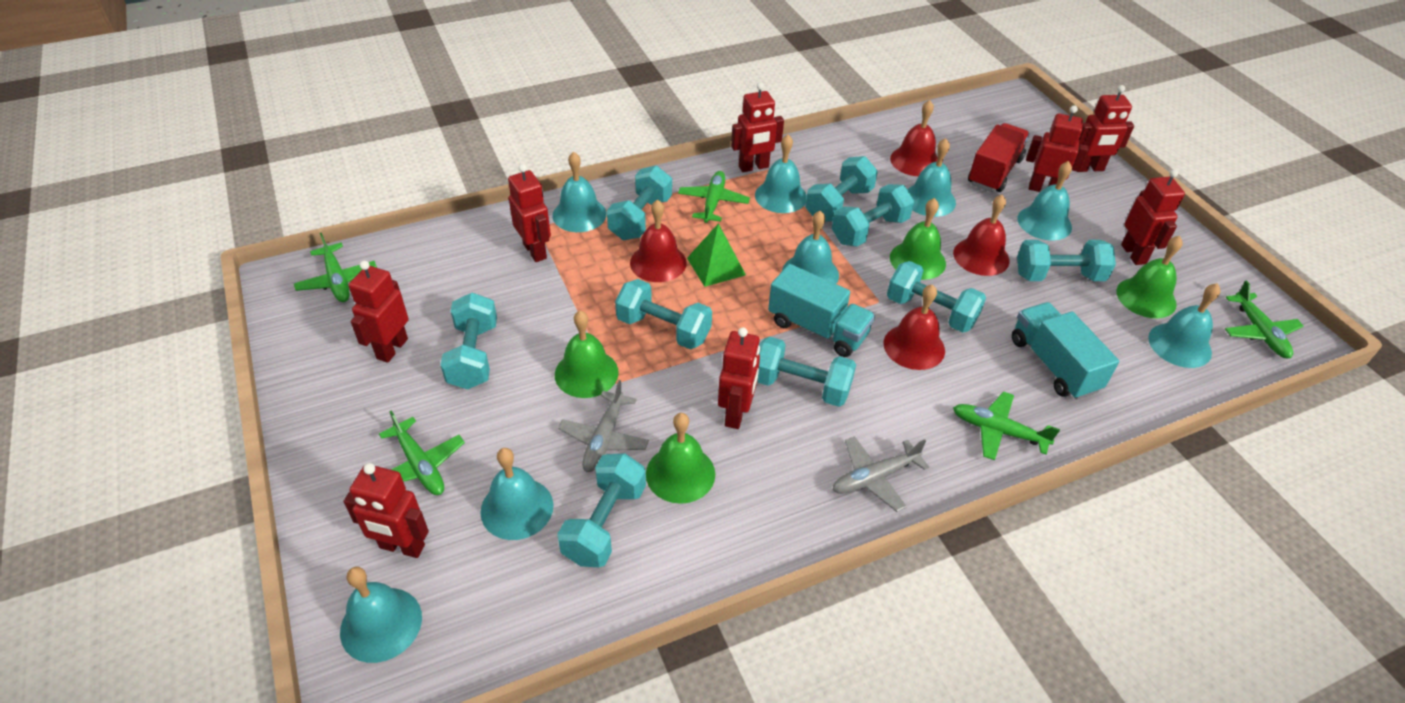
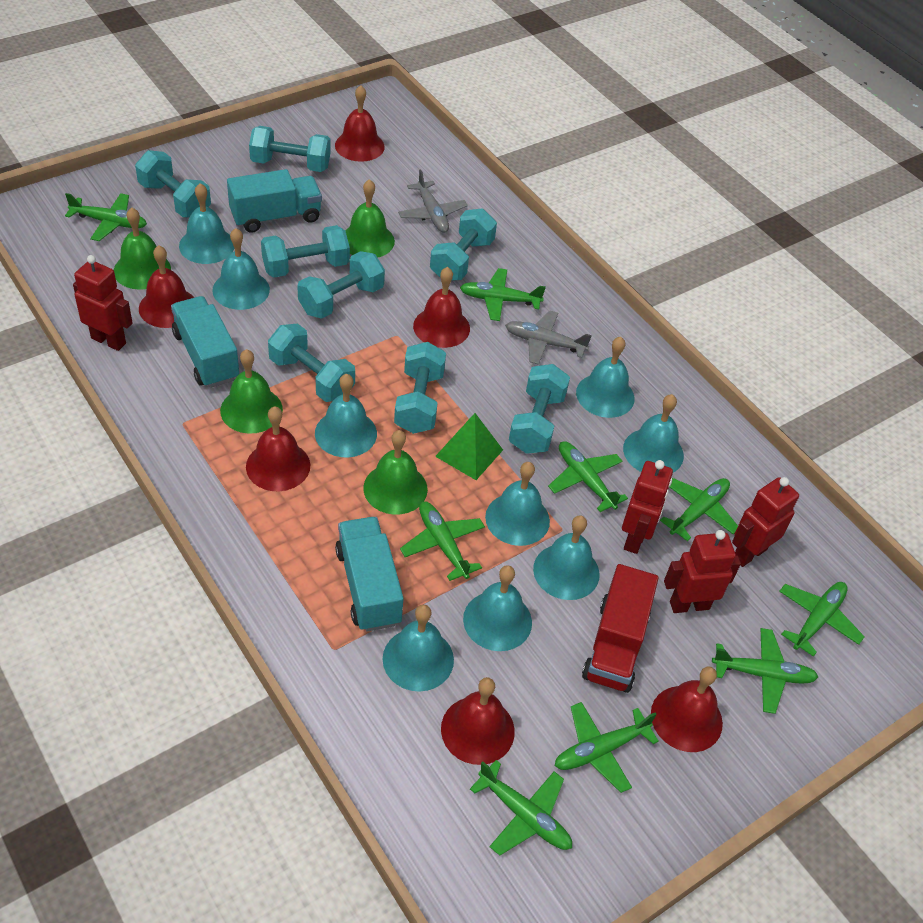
green plane: [294,233,377,302] [379,411,465,495] [678,171,750,223] [953,391,1060,460] [1225,281,1303,358] = 5 -> [65,193,147,241] [400,502,485,581] [460,268,546,321] [470,760,572,856] [548,441,628,512] [555,702,659,793] [660,477,738,541] [712,628,818,714] [779,582,865,657] = 9
red bell: [630,199,687,282] [884,284,945,370] [890,100,938,176] [953,195,1010,276] = 4 -> [139,245,194,328] [246,406,310,491] [335,85,385,162] [413,267,470,348] [441,677,515,765] [651,666,723,752] = 6
red robot: [343,463,429,558] [349,261,409,363] [508,164,551,262] [718,327,760,429] [731,82,784,172] [1026,105,1089,192] [1079,85,1134,172] [1121,169,1185,265] = 8 -> [73,255,133,351] [622,460,673,554] [664,530,741,613] [732,477,799,567] = 4
turquoise bell: [340,567,422,663] [480,448,554,540] [552,152,607,232] [755,134,807,213] [782,211,839,284] [907,138,956,217] [1018,161,1072,241] [1148,283,1221,368] = 8 -> [179,183,234,264] [212,228,270,310] [315,374,377,457] [383,604,454,692] [463,565,532,651] [485,462,550,546] [533,515,599,600] [576,337,634,418] [623,394,684,473] = 9
turquoise dumbbell: [440,293,497,389] [557,453,646,567] [607,166,672,240] [615,279,712,349] [757,336,856,407] [805,156,878,222] [832,184,914,247] [887,261,986,333] [1017,240,1116,281] = 9 -> [135,150,211,217] [249,126,331,172] [261,225,350,277] [268,323,355,402] [297,251,385,319] [394,342,446,434] [430,209,497,281] [509,364,570,454] = 8
turquoise truck: [768,264,875,357] [1012,302,1119,400] = 2 -> [171,296,239,388] [227,169,322,233] [335,517,404,632] = 3

